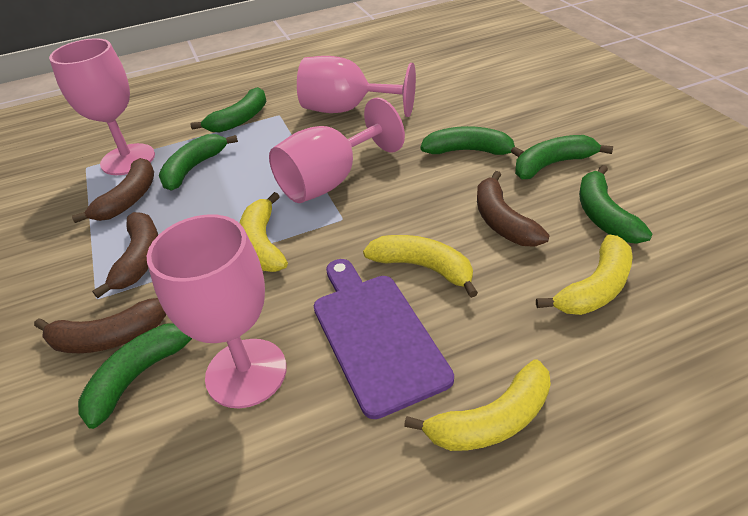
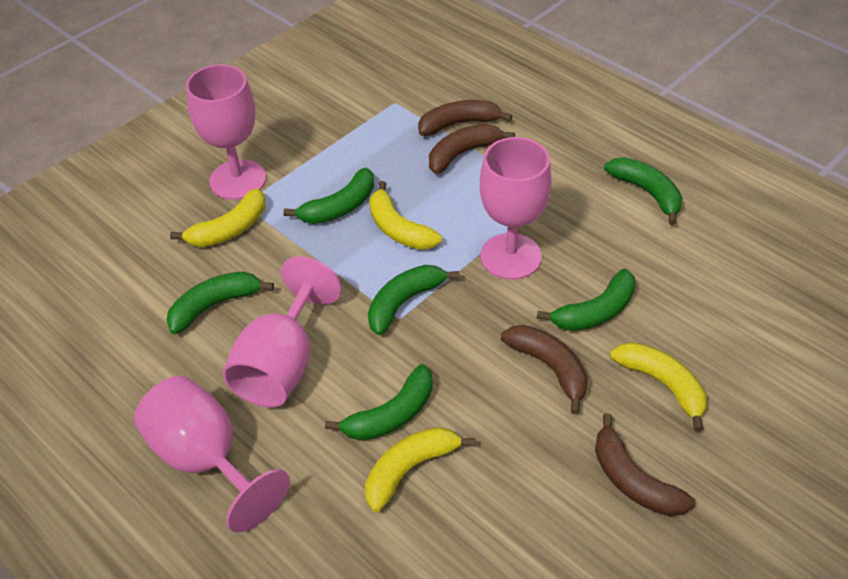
purple cutting board: [314,259,454,419] = 1 -> none = 0

